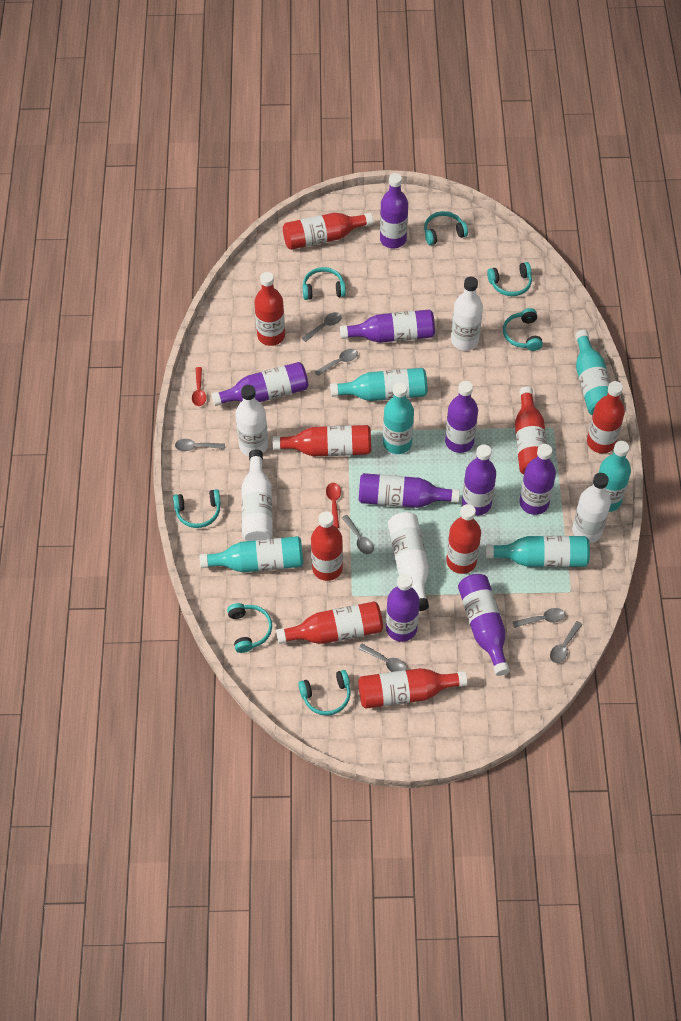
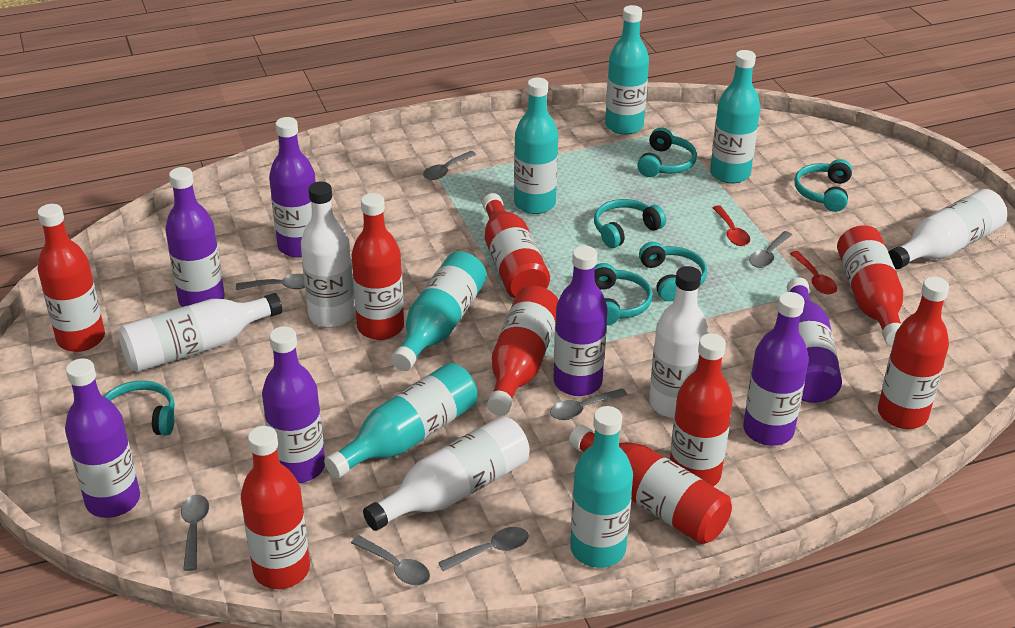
purple bottle: [211,362,308,406] [340,309,435,343] [359,473,460,508] [380,173,408,248] [386,574,420,642] [445,381,478,453] [458,574,510,676] [462,444,496,515] [519,444,556,515] = 9 -> [65,358,140,518] [165,167,225,307] [262,326,325,483] [269,117,316,258] [554,246,608,396] [743,292,809,446] [787,277,842,403] = 7
turquoise headphones: [173,489,221,528] [227,603,272,653] [298,670,351,716] [302,267,346,300] [424,211,468,245] [487,262,532,296] [503,308,543,351] = 7 -> [104,380,175,436] [594,199,666,248] [595,263,652,325] [637,127,697,177] [639,242,707,301] [795,159,852,212] = 6

